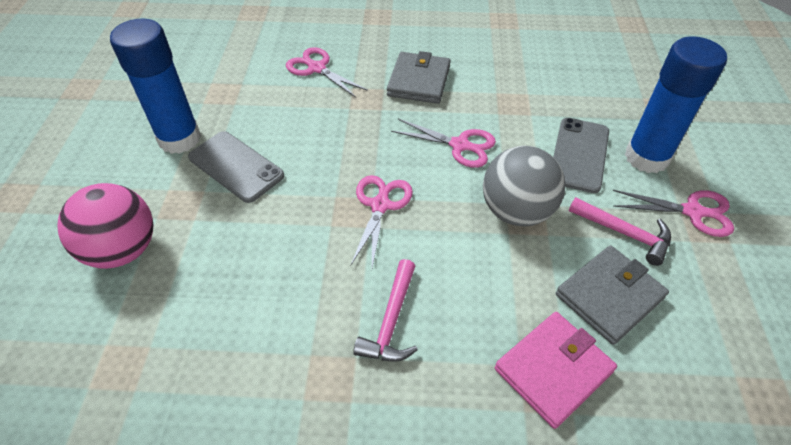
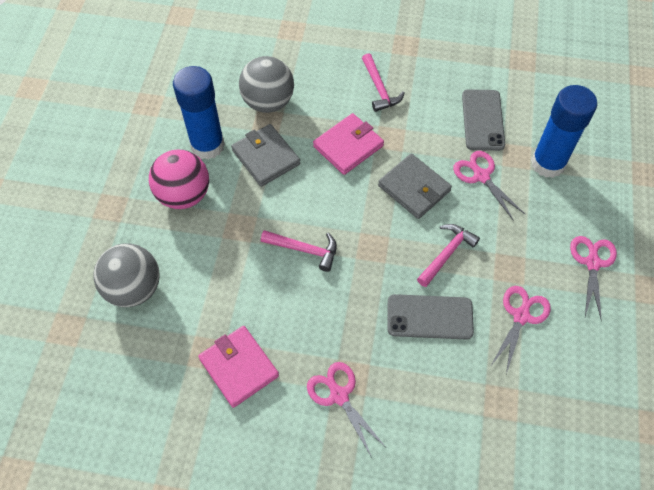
grey ball: [483,146,565,226] = 1 -> [93,244,160,307] [239,56,294,113] = 2
pink hammer: [353,259,418,362] [569,197,671,266] = 2 -> [261,230,337,272] [362,53,405,112] [417,224,480,287] = 3
pink wallet: [495,312,617,429] = 1 -> [198,326,279,408] [313,113,384,175] = 2

